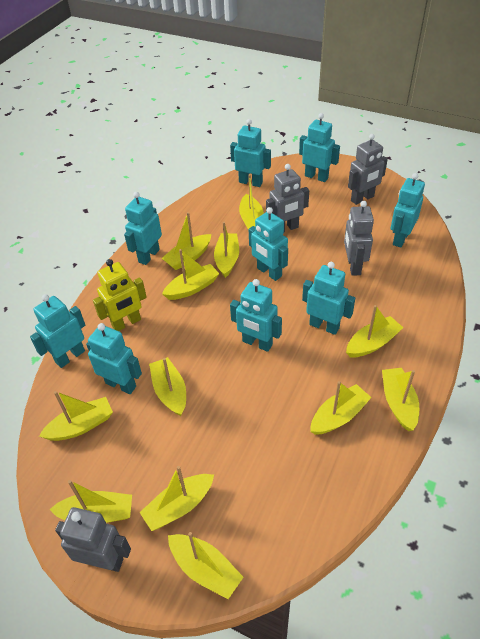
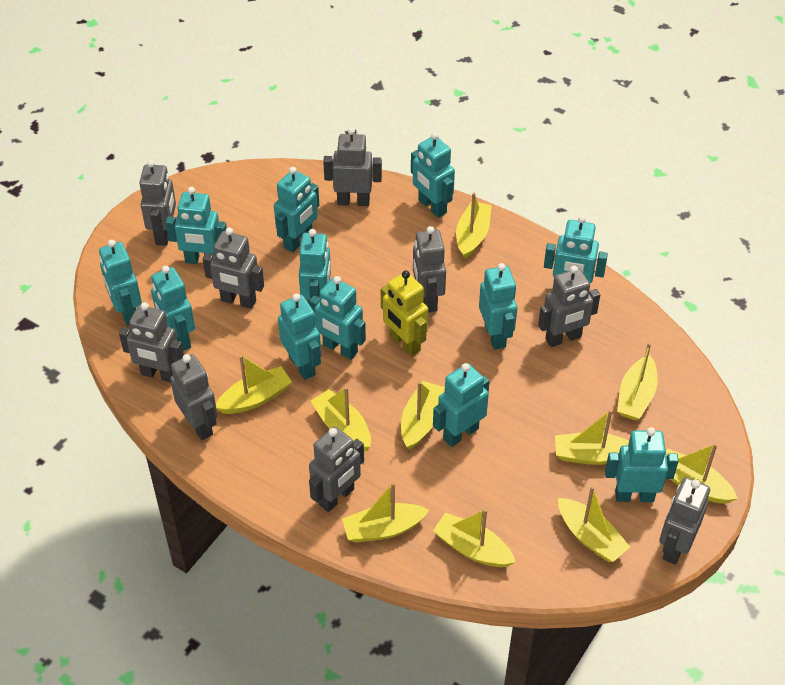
grey robot: [55,507,131,572] [266,164,309,232] [344,201,374,276] [348,134,388,205] = 4 -> [119,302,184,383] [139,160,176,246] [170,354,218,440] [203,227,264,309] [309,426,364,512] [323,127,382,206] [413,226,446,312] [538,265,600,347] [659,477,710,564] = 9
turquoise robot: [30,294,85,368] [86,323,142,394] [124,192,162,265] [230,119,271,187] [230,279,282,352] [249,207,288,281] [299,113,340,182] [302,262,355,335] [391,173,425,248] = 9 -> [99,240,142,326] [151,266,195,351] [166,187,227,264] [274,167,319,252] [278,294,321,380] [299,229,331,303] [309,276,366,360] [411,132,455,218] [433,363,490,447] [479,263,517,350] [544,215,608,283] [605,427,679,502] = 12
yellow boat: [39,391,113,441] [49,480,132,523] [139,466,214,531] [149,357,186,416] [162,212,211,270] [162,249,219,300] [168,532,244,599] [214,222,239,278] [239,174,264,230] [310,381,372,435] [346,305,403,357] [382,368,419,431] = 12 -> [216,355,292,414] [311,387,371,451] [342,482,429,542] [401,381,444,450] [433,509,515,567] [456,193,492,259] [555,410,629,465] [558,486,630,562] [617,343,658,420] [666,443,738,503] = 10

